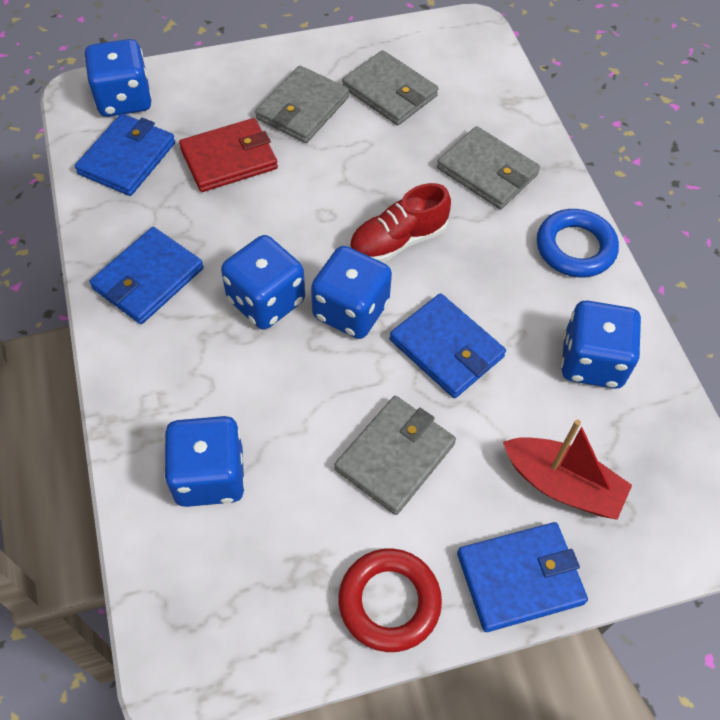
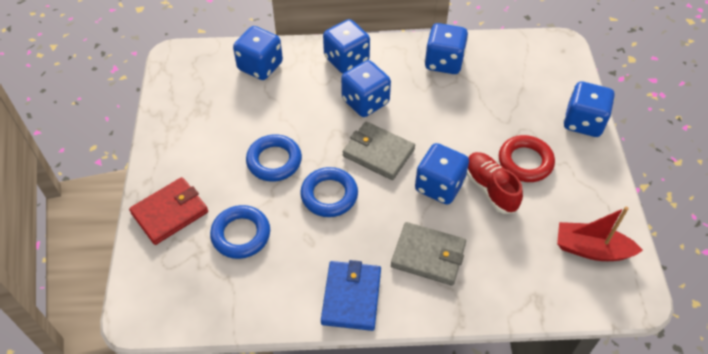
blue dice: [84,39,152,117] [164,416,245,507] [221,235,305,330] [311,246,392,339] [561,300,641,389] = 5 -> [233,26,283,80] [323,19,370,74] [341,60,391,117] [415,143,469,205] [424,23,468,74] [563,81,615,137] = 6
blue ring: [537,209,619,277] = 1 -> [210,205,270,259] [246,134,302,182] [300,167,358,217] = 3
blue wallet: [75,113,175,196] [90,227,204,324] [390,293,506,398] [457,522,588,632] = 4 -> [321,260,381,331] = 1
grey wallet: [255,66,349,143] [335,396,456,515] [342,50,439,126] [437,126,540,209] = 4 -> [343,122,415,180] [391,222,466,286] = 2

